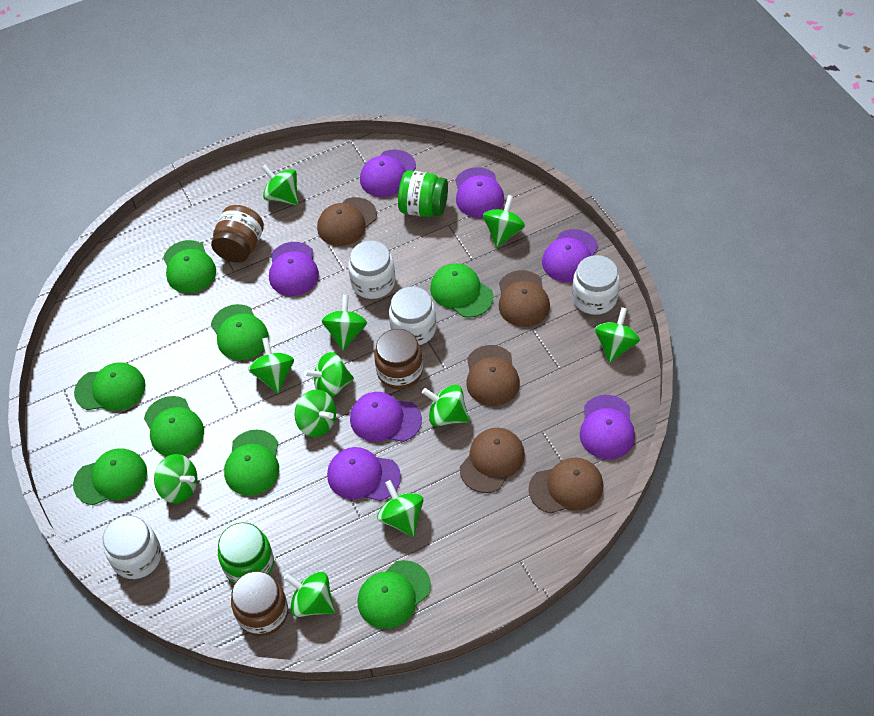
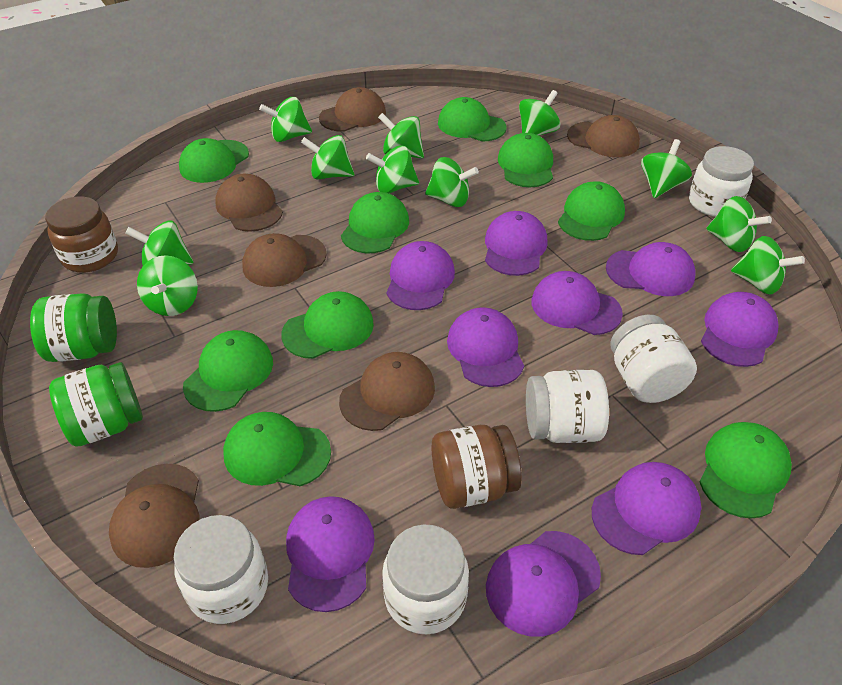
brown cap: [317,197,377,246] [460,428,525,493] [467,345,520,406] [499,270,550,327] [528,457,604,514] = 5 -> [109,464,199,568] [215,174,283,232] [242,233,327,287] [319,87,386,132] [339,352,435,431] [567,115,640,157] = 6
brown jar: [211,205,264,263] [231,571,288,636] [374,329,423,389] = 3 -> [45,197,118,272] [432,425,522,509] = 2
green cap: [73,448,147,505] [74,363,146,411] [144,396,204,457] [163,240,216,293] [211,304,269,360] [224,430,279,496] [357,560,431,629] [430,263,493,318] = 8 -> [179,138,249,183] [183,330,273,412] [223,412,331,486] [281,291,374,359] [341,192,409,253] [438,97,506,142] [498,133,553,187] [558,181,625,241] [700,422,792,519] = 9
purple cap: [269,242,319,296] [327,447,401,501] [350,392,422,442] [360,149,416,197] [455,167,504,218] [542,229,598,282] [580,395,635,459] = 7 -> [286,496,375,612] [386,241,455,310] [447,307,524,387] [485,211,548,276] [486,531,601,637] [532,271,623,335] [592,462,701,555] [606,242,696,296] [701,292,779,367] = 9
white jar: [103,515,161,579] [348,240,395,299] [389,287,437,345] [572,255,620,315] = 4 -> [174,515,268,624] [382,524,469,635] [526,370,609,443] [610,315,697,403] [689,146,754,217] = 5

